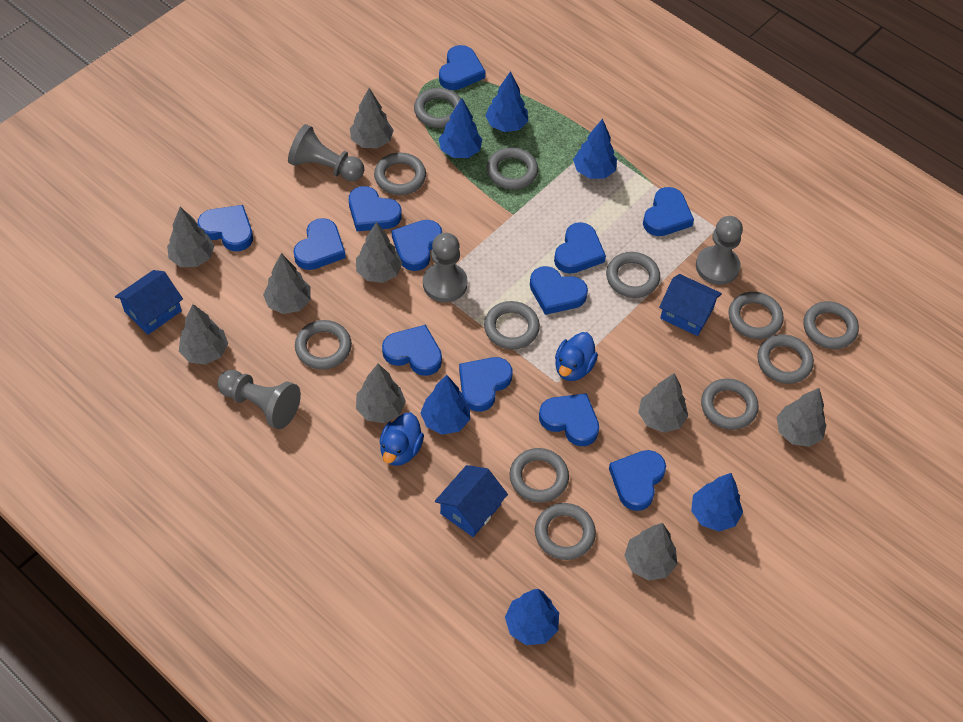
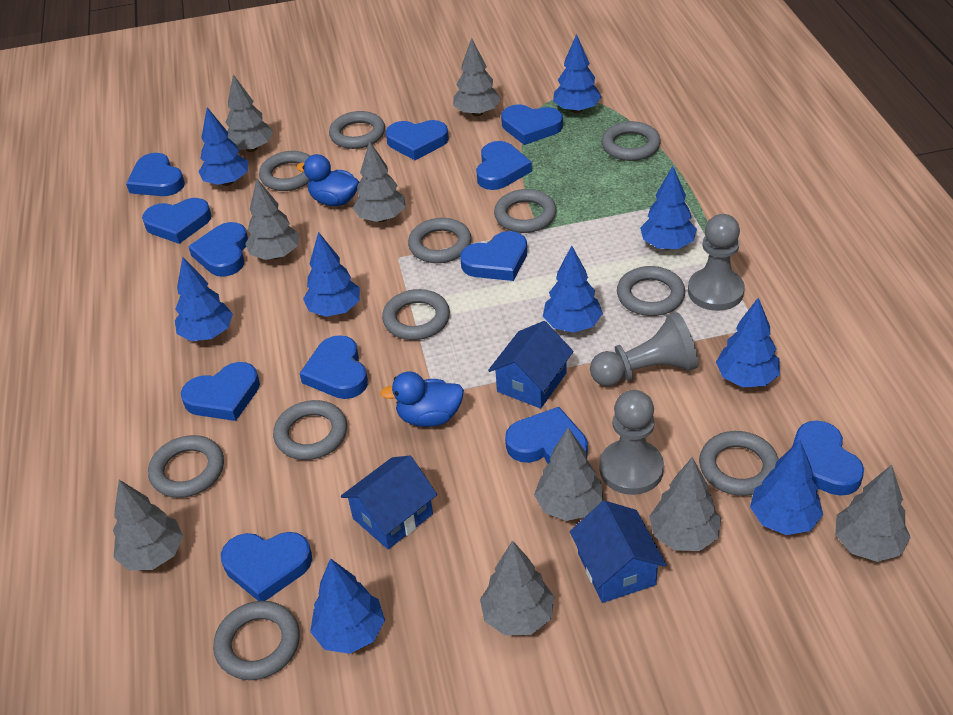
blue tree: [421,375,470,435] [438,98,482,158] [485,71,528,132] [505,589,559,645] [573,119,617,179] [691,473,743,532] = 6 -> [175,257,233,341] [199,107,249,186] [303,232,360,317] [310,558,385,654] [543,245,603,333] [553,34,601,113] [640,166,697,250] [716,298,780,387] [750,440,823,535] = 9
grey pawn: [217,370,301,429] [288,124,364,182] [423,233,467,302] [696,216,743,285] = 4 -> [590,312,699,386] [599,390,664,495] [688,214,745,311] = 3
grey ring: [295,320,352,370] [374,153,426,195] [414,88,461,128] [484,301,540,350] [487,147,538,190] [509,448,569,503] [535,503,596,560] [606,252,660,298] [701,378,759,430] [728,292,784,339] [757,334,814,384] [803,301,859,349] = 12 -> [148,435,224,498] [213,601,300,680] [259,151,310,191] [273,400,347,460] [329,111,385,149] [382,289,450,340] [408,218,472,263] [494,189,556,233] [601,121,661,161] [617,266,685,316] [699,431,779,496] = 11

